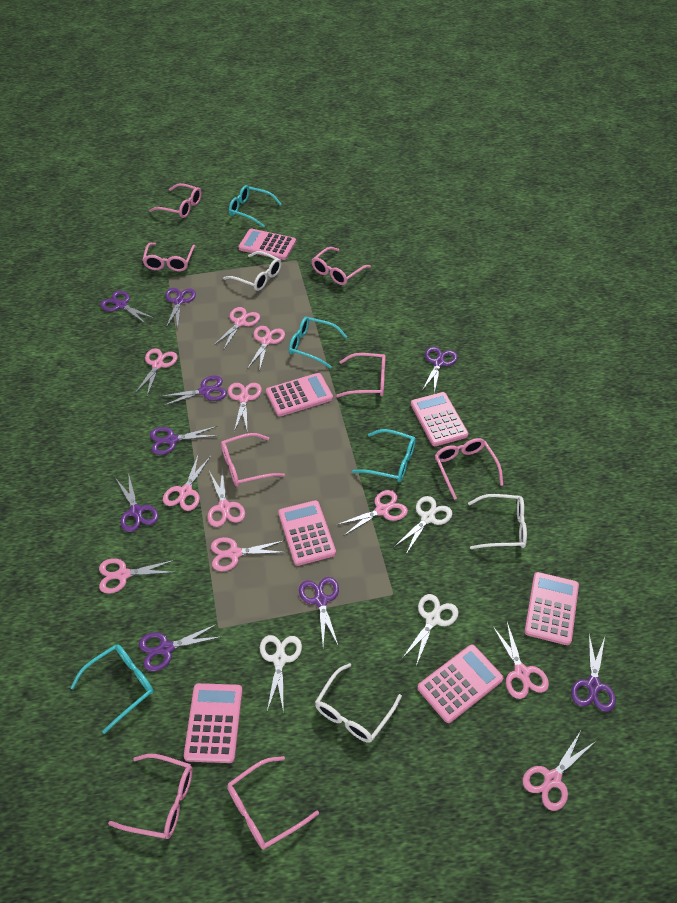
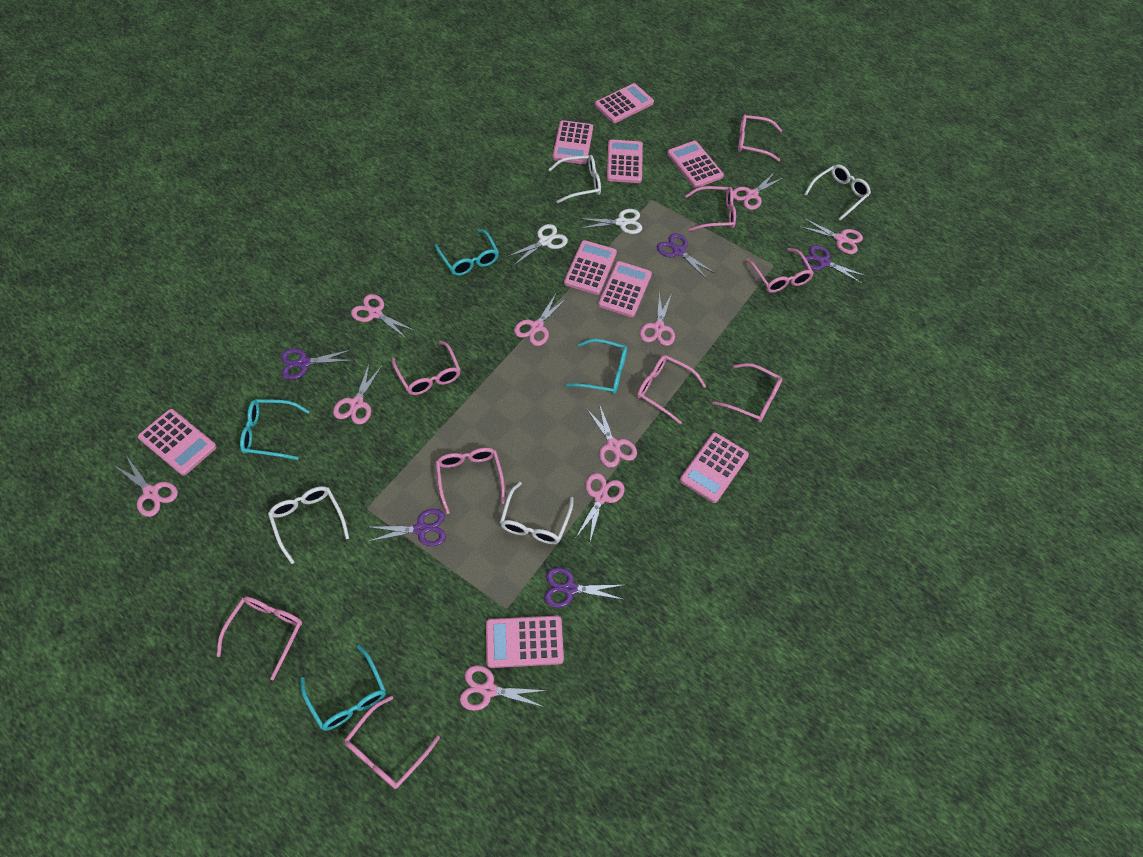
pink calculator: [184,683,242,763] [238,229,296,260] [266,373,333,417] [278,500,336,566] [411,392,468,446] [417,644,503,723] [524,572,579,645] = 7 -> [138,409,217,476] [486,616,564,668] [553,120,593,164] [564,240,617,295] [595,83,654,123] [598,261,652,317] [607,139,643,183] [667,141,724,188] [680,433,749,503] = 9
pink glasses: [108,754,193,839] [142,243,195,272] [149,183,202,218] [221,433,285,487] [227,756,319,850] [312,247,371,285] [336,353,386,397] [435,438,503,500] = 8 -> [217,597,302,680] [344,696,440,789] [392,340,461,395] [436,448,505,514] [637,355,706,424] [685,186,736,231] [712,363,783,422] [738,115,782,162] [746,248,814,293] = 9
pink scissors: [99,558,175,594] [135,348,178,396] [163,453,211,511] [207,468,245,527] [211,537,287,571] [213,307,260,351] [228,383,262,433] [247,326,285,372] [336,490,408,536] [492,622,549,699] [522,732,593,811] = 11 -> [114,457,178,517] [333,362,382,424] [351,294,416,339] [460,665,548,711] [514,294,567,346] [575,473,625,541] [586,404,637,468] [640,291,675,346] [733,172,783,210] [799,218,863,254] = 10
purple scissors: [100,291,154,324] [116,472,158,532] [139,624,220,671] [150,426,219,455] [160,376,227,406] [165,288,196,328] [299,577,339,647] [423,347,458,393] [571,634,616,712] = 9 -> [281,348,353,380] [367,509,446,547] [544,568,625,608] [657,233,716,279] [802,245,866,284] = 5
white glasses: [223,251,282,291] [315,663,402,743] [468,494,527,549] = 3 -> [268,486,349,564] [500,482,574,544] [548,155,601,203] [804,165,871,221] = 4
white scissors: [260,635,302,713] [394,496,452,554] [403,594,458,666] = 3 -> [507,224,568,265] [579,209,643,234] = 2

